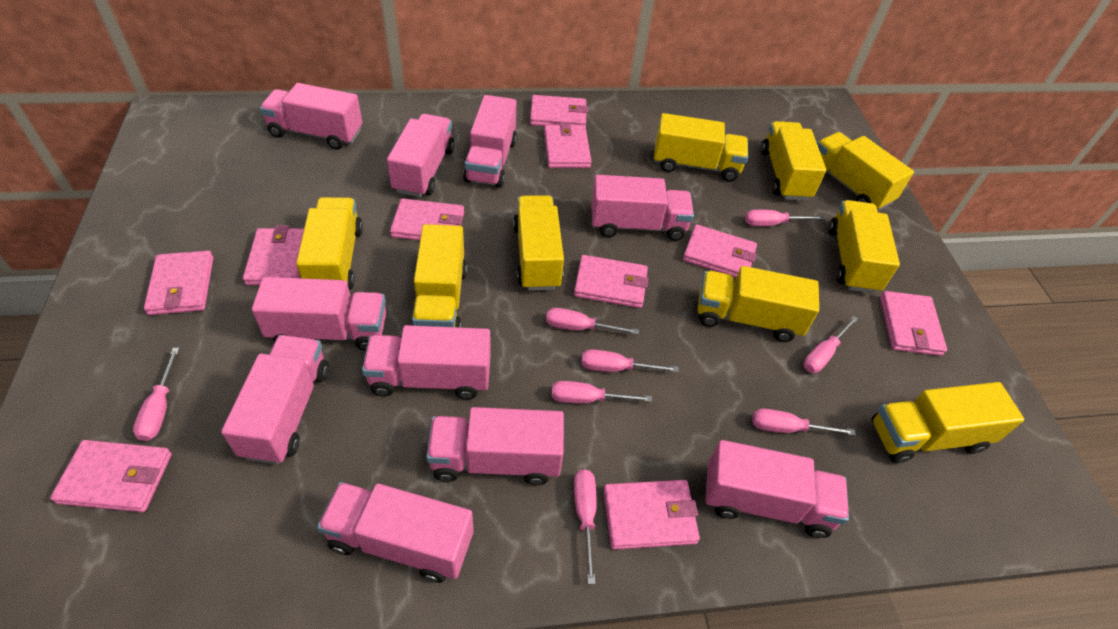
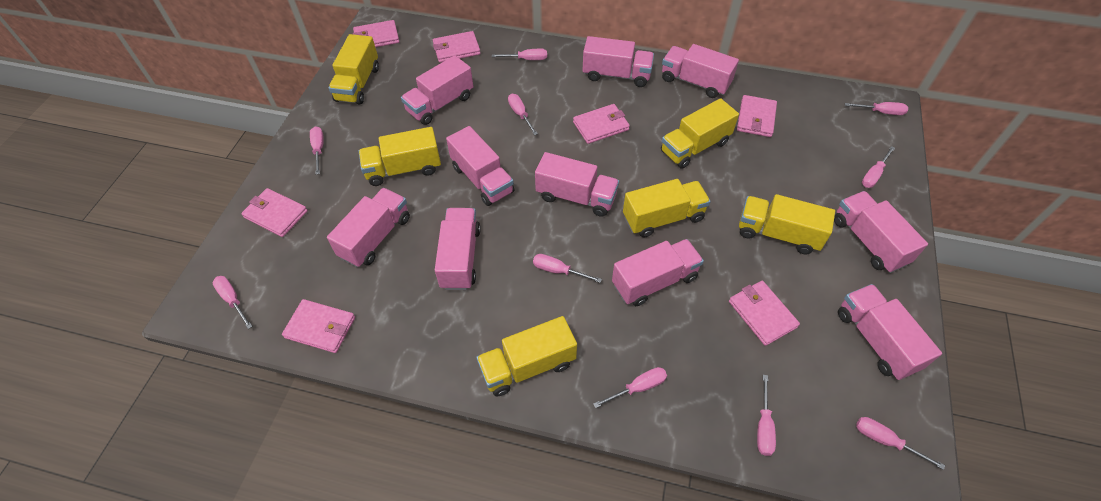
pink screwdriver: [133,348,180,441] [546,308,639,335] [552,381,652,404] [574,469,597,584] [581,349,679,372] [745,209,824,226] [752,409,856,435] [803,316,858,373] = 8 -> [213,276,253,329] [310,126,324,175] [492,49,547,60] [508,94,538,135] [533,254,602,283] [593,367,667,408] [757,375,776,456] [845,102,908,115] [856,417,945,470] [862,146,895,188] = 10
pink wallet: [50,440,172,512] [144,251,213,315] [243,225,304,285] [390,198,464,240] [530,95,588,127] [544,122,591,168] [574,255,648,308] [603,480,700,550] [683,224,757,278] [880,291,947,356] = 10 -> [241,188,308,237] [282,299,355,353] [353,20,399,47] [433,31,480,63] [573,104,630,144] [729,281,800,346] [737,95,777,137] = 7
yellow truck: [296,197,363,290] [411,224,467,328] [513,195,564,291] [654,113,748,182] [698,266,819,342] [761,121,826,200] [817,132,914,211] [828,200,900,293] [871,382,1024,463] = 9 -> [329,34,379,105] [359,127,441,186] [476,316,577,397] [623,179,711,237] [661,98,739,169] [739,194,835,254] = 6

